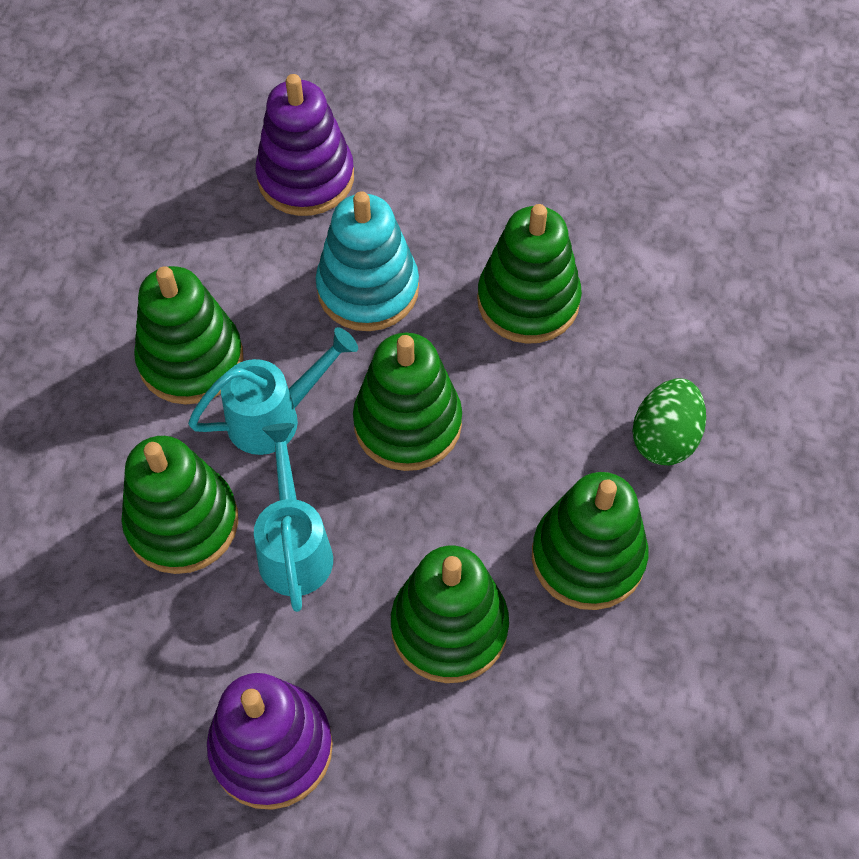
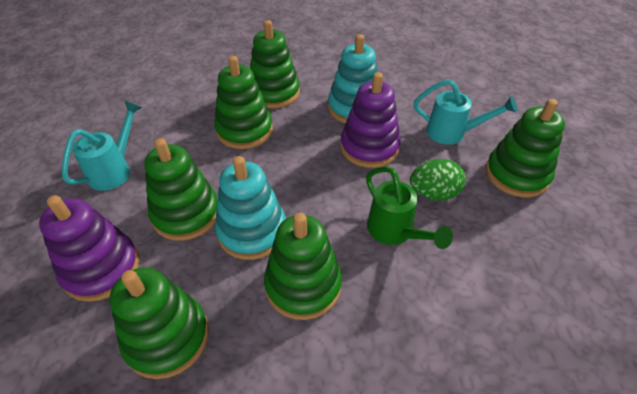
green watering can: none = 0 -> [366,166,453,249] = 1
turquoise stacking toy: [316,191,419,331] = 1 -> [215,156,286,260] [328,34,378,123] = 2

